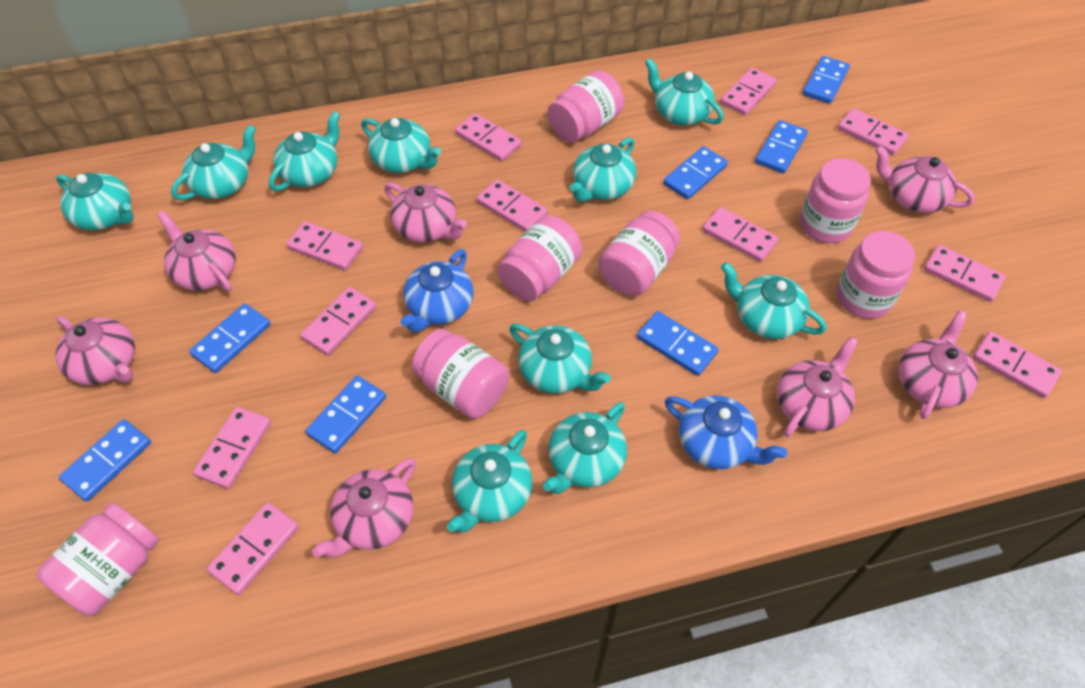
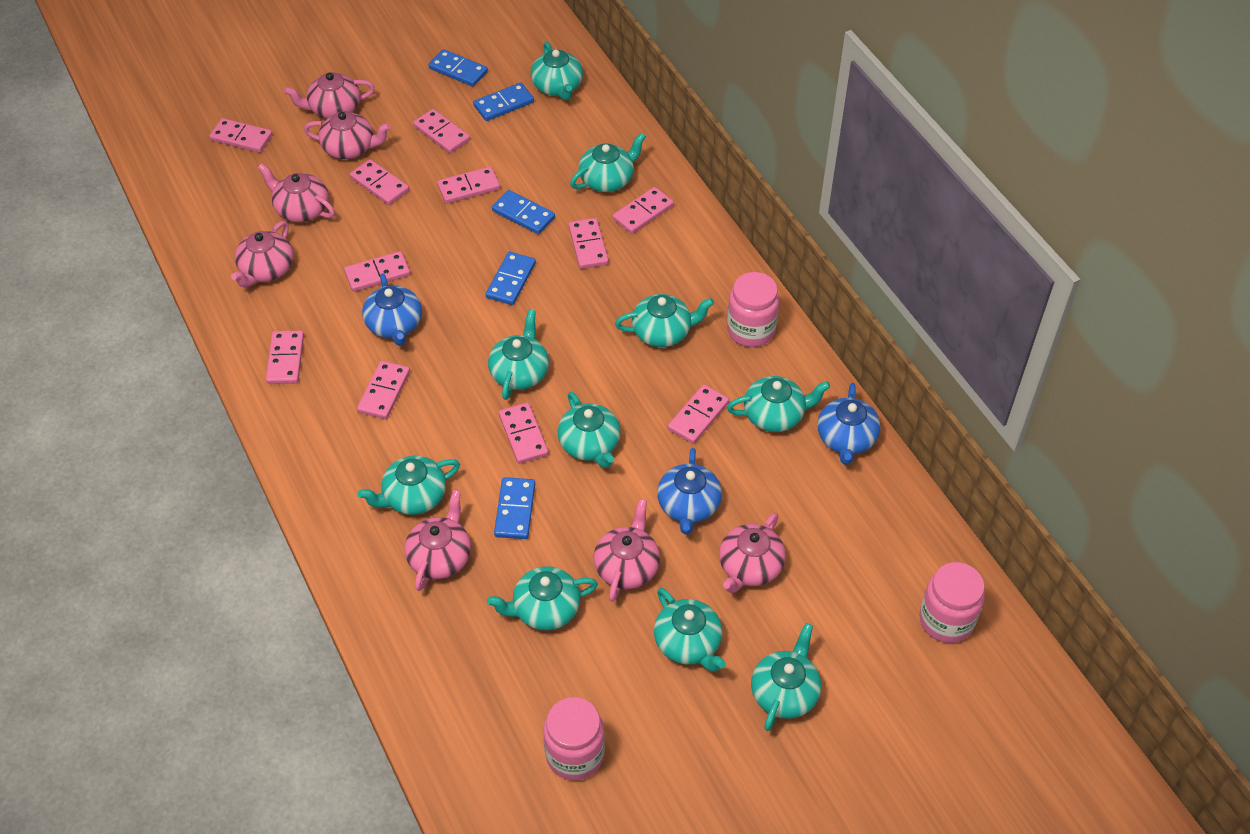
blue domino: [59,419,151,502] [189,303,270,373] [305,375,386,453] [637,311,719,376] [663,146,728,200] [755,120,808,173] [803,56,850,104] = 7 -> [429,49,488,87] [473,82,534,121] [486,252,536,305] [492,190,555,234] [494,477,535,539] = 5
blue teapot: [400,249,474,333] [665,395,787,469] = 2 -> [362,273,422,346] [657,448,722,535] [817,383,880,465] = 3
pink jar: [37,502,159,616] [412,329,509,419] [498,216,582,301] [548,70,624,143] [598,211,680,296] [800,158,871,243] [836,231,915,319] = 7 -> [543,697,605,780] [727,272,779,347] [919,562,985,643] = 3

